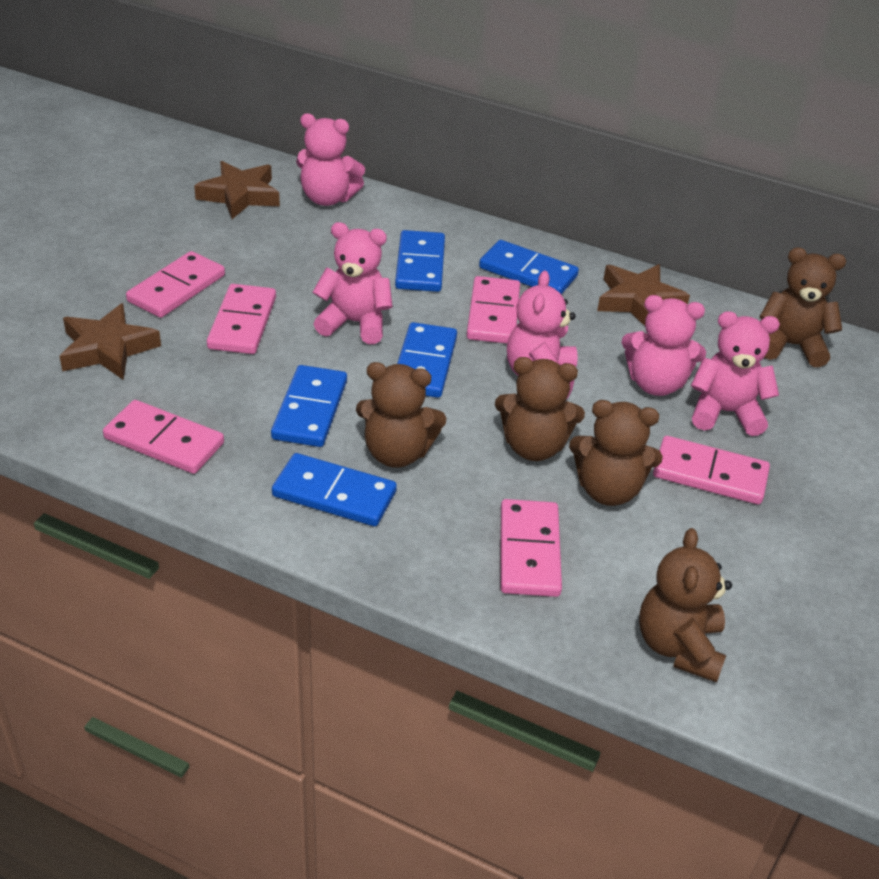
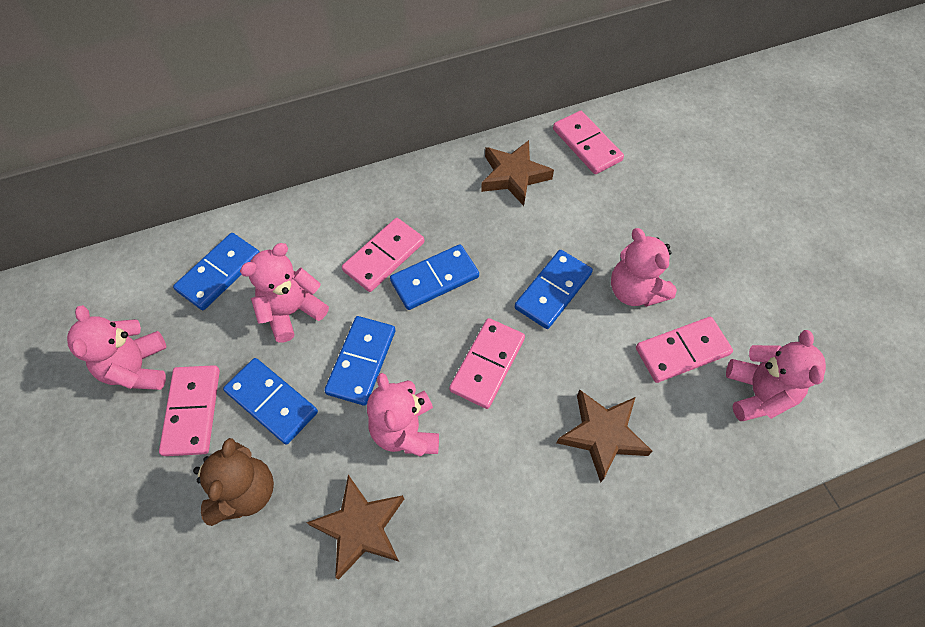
brown teddy bear: [356,362,446,468] [495,357,585,461] [569,400,663,506] [639,528,732,683] [760,247,846,367] = 5 -> [193,438,274,526] = 1
pink domino: [103,400,224,474] [126,251,225,318] [207,284,276,354] [467,276,520,343] [500,499,562,597] [653,436,770,505] = 6 -> [159,365,220,456] [342,218,424,292] [449,318,525,409] [553,111,624,174] [636,317,733,383] = 5

